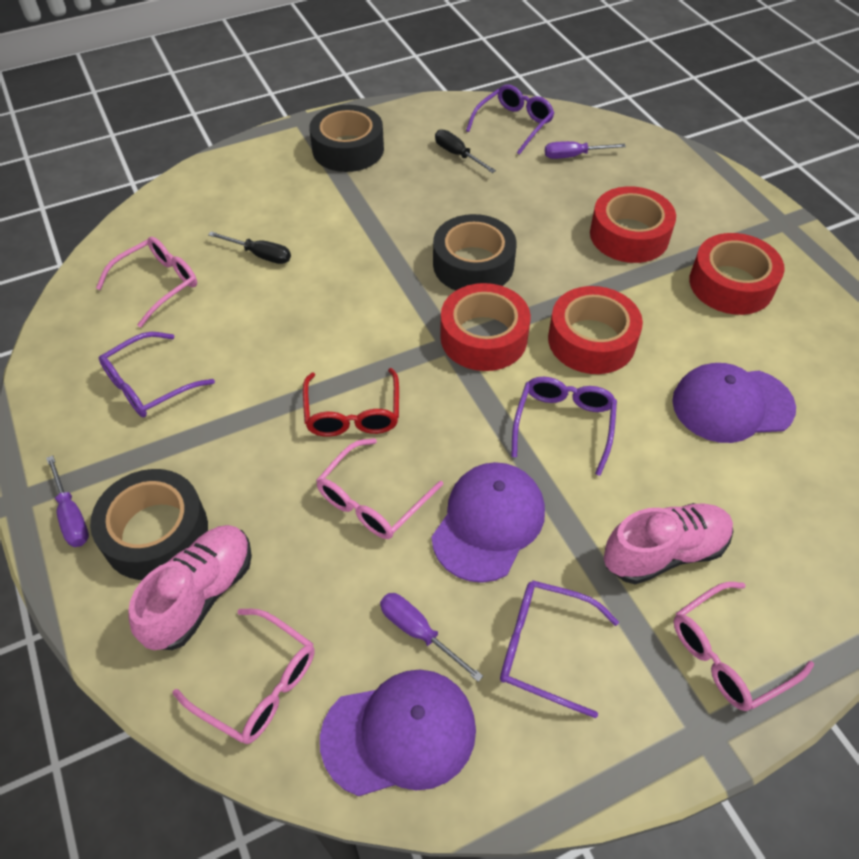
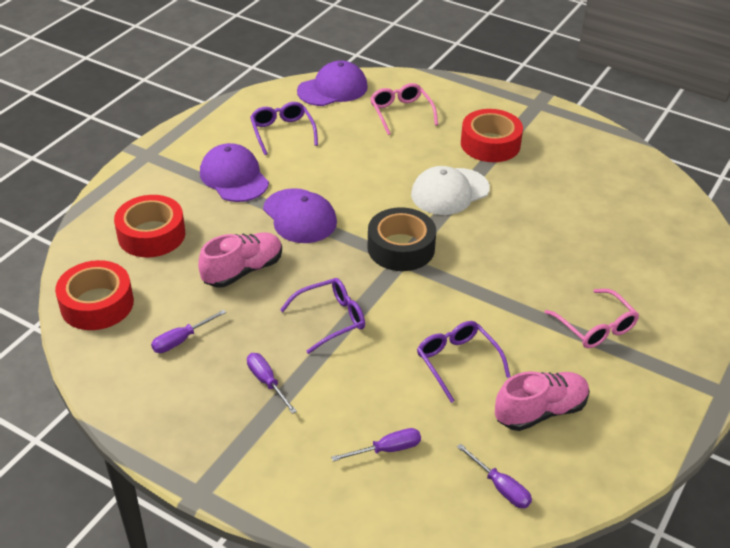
black screwdriver: [208,232,291,264] [435,129,496,173] = 2 -> none = 0
black tape: [90,469,208,580] [309,105,384,172] [433,214,517,290] = 3 -> [368,207,436,271] = 1
pink glasses: [96,237,197,328] [172,609,315,744] [316,438,443,539] [674,582,814,711] = 4 -> [370,83,438,135] [544,289,639,348] = 2
purple glasses: [99,332,215,417] [466,84,554,155] [500,580,619,718] [511,377,617,476] = 4 -> [250,102,318,155] [280,278,365,354] [417,321,511,403] = 3
purple screwdriver: [46,455,89,547] [380,593,483,682] [545,141,626,159] = 3 -> [151,309,226,353] [247,353,297,414] [331,428,421,461] [457,444,532,508] = 4
red glasses: [303,368,399,437] = 1 -> none = 0
red tape: [440,283,531,371] [548,286,643,374] [590,186,676,263] [689,233,785,315] = 4 -> [55,260,134,330] [114,195,185,257] [461,109,523,162] = 3
white cap: none = 0 -> [411,166,490,215] = 1

